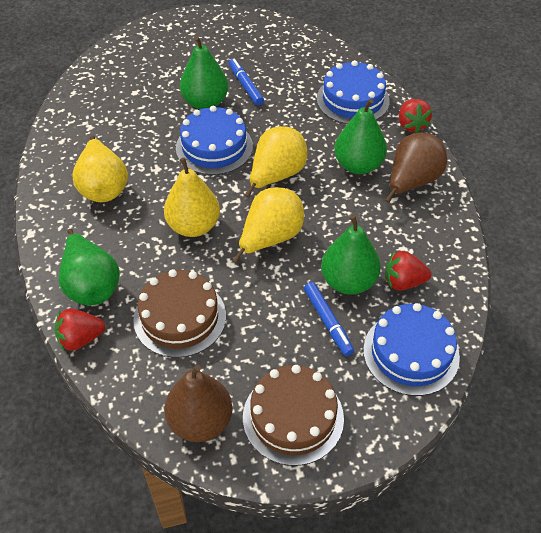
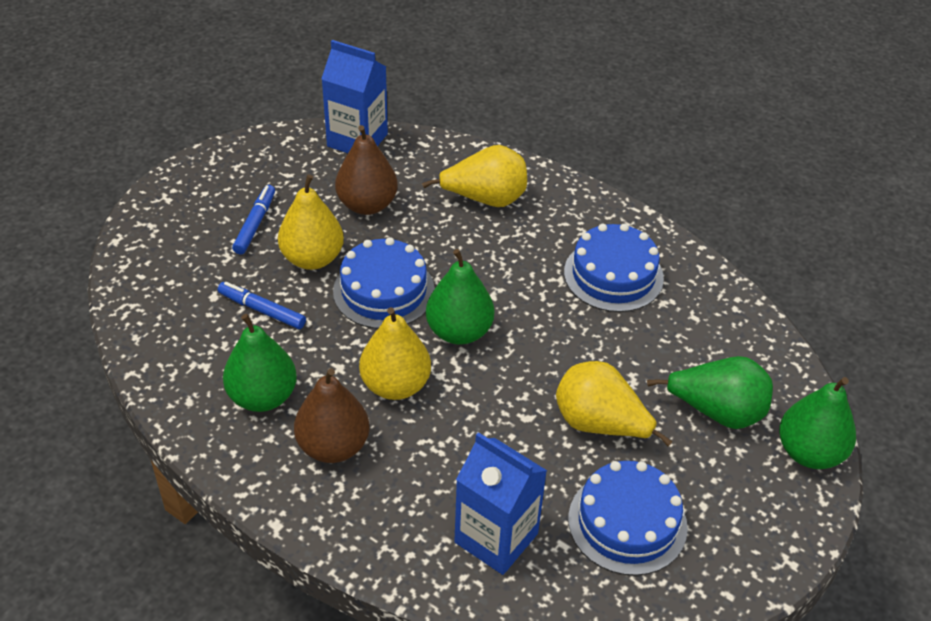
blue carton: none = 0 -> [321,40,388,153] [454,432,547,575] = 2
brown cake: [133,269,226,358] [243,365,344,466] = 2 -> none = 0
red strawberry: [54,308,105,351] [385,251,431,291] [399,99,432,133] = 3 -> none = 0

